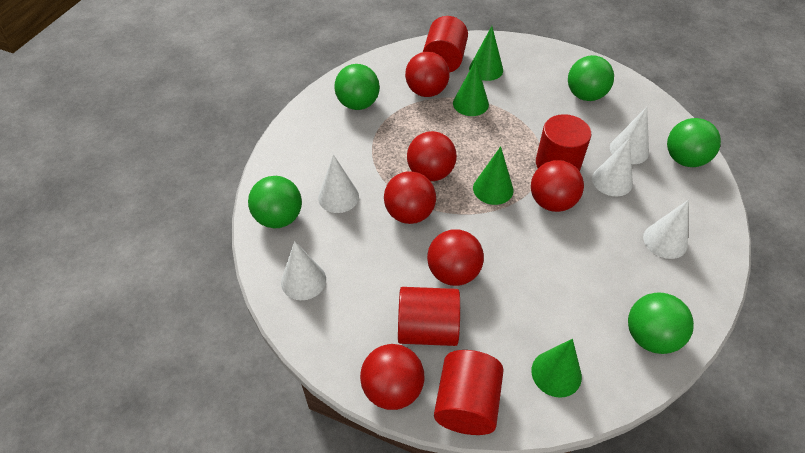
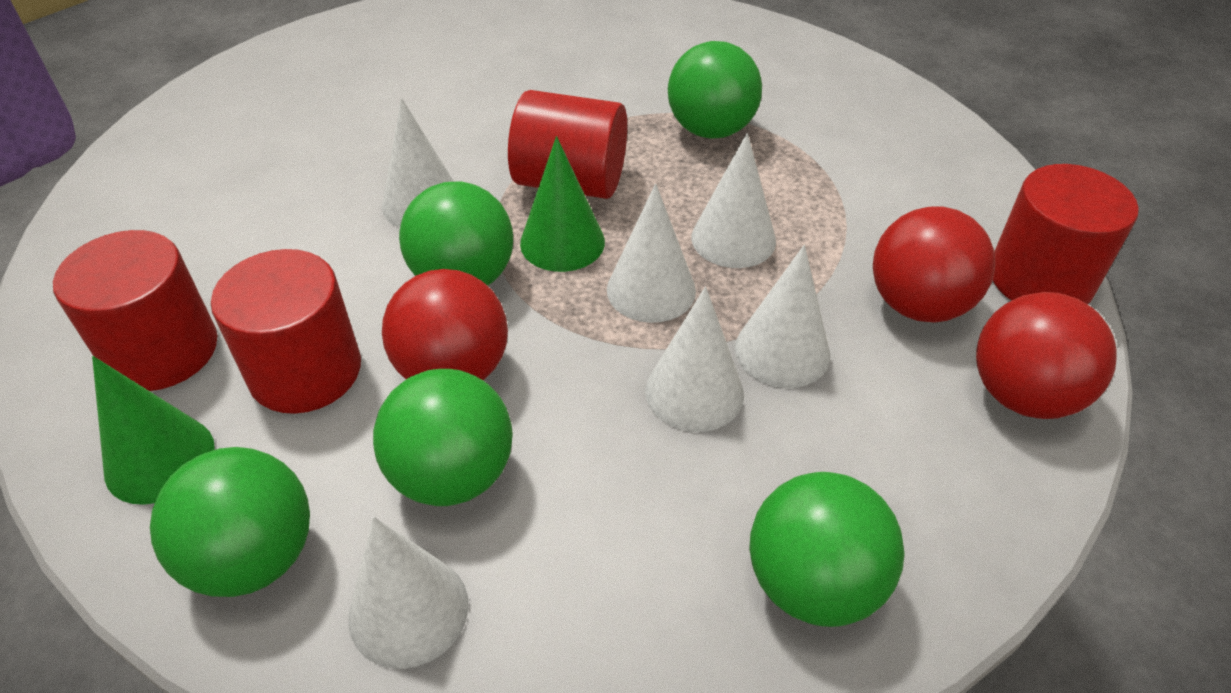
green cone: [453,60,489,116] [469,26,503,81] [473,146,514,205] [531,339,582,398] = 4 -> [92,356,215,505] [520,136,605,272] = 2
red ball: [360,344,424,410] [384,171,436,224] [405,52,450,97] [407,131,457,181] [427,229,484,286] [531,160,584,212] = 6 -> [382,269,508,380] [873,207,995,323] [976,292,1117,419] = 3
white cone: [281,241,326,300] [318,154,359,213] [592,138,633,196] [610,107,649,164] [643,200,689,259] = 5 -> [348,517,469,669] [382,98,454,228] [607,183,696,323] [645,286,744,432] [692,133,776,268] [735,245,830,388] = 6

